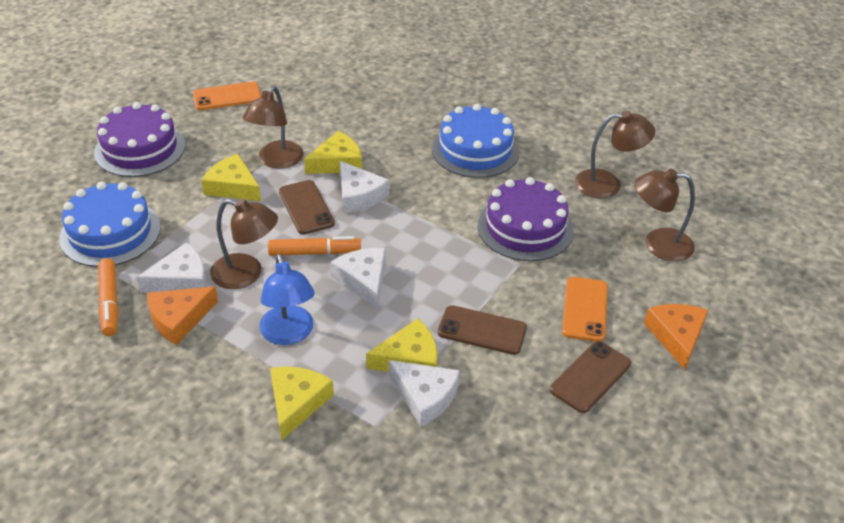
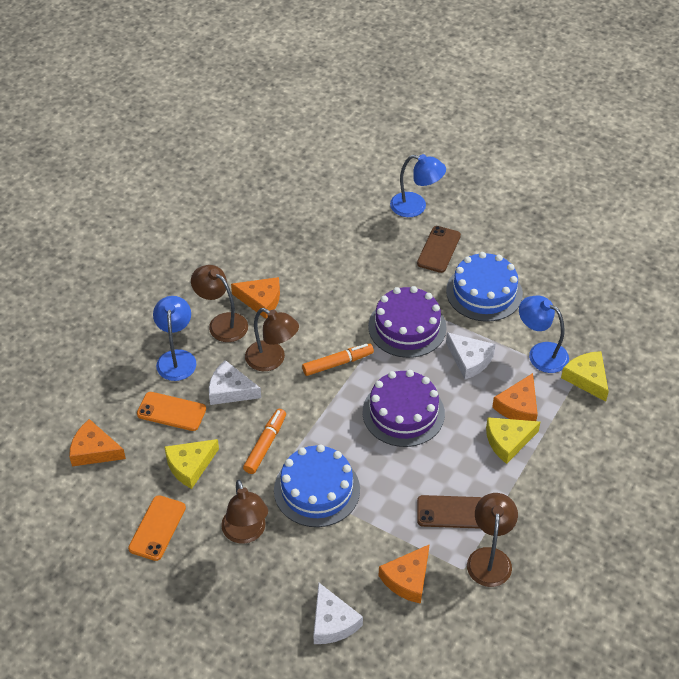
blue lamp: [259,254,315,345] = 1 -> [153,296,196,381] [390,154,446,217] [519,296,569,373] = 3
brown phone: [279,180,335,235] [438,305,527,355] [550,341,631,413] = 3 -> [417,226,461,273] [417,495,482,529] = 2
orange cheese: [147,286,218,345] [644,304,708,370] = 2 -> [69,419,126,466] [231,277,280,319] [379,545,429,604] [492,373,538,421] = 4
white cheese: [136,242,207,293] [330,248,386,309] [340,161,389,213] [389,360,460,427] = 4 -> [209,360,261,405] [313,583,363,644] [446,332,496,380] = 3
yellow cheese: [201,154,261,201] [270,367,334,440] [304,131,362,174] [366,319,437,372] = 4 -> [164,439,219,489] [486,417,540,464] [561,351,609,402] = 3

